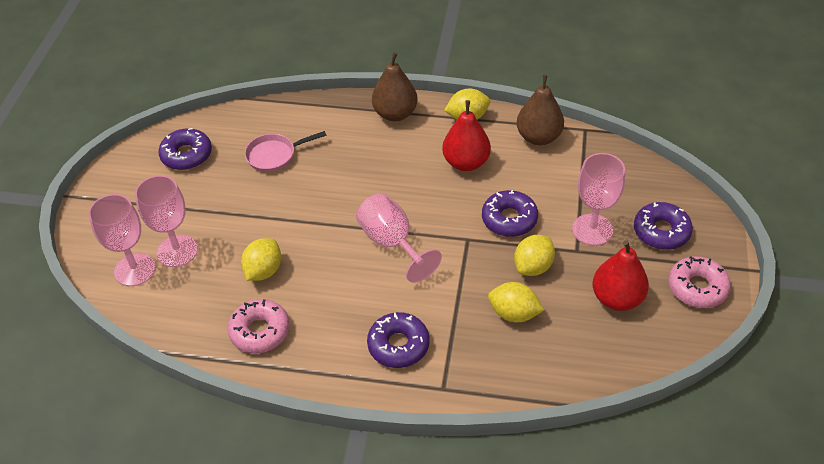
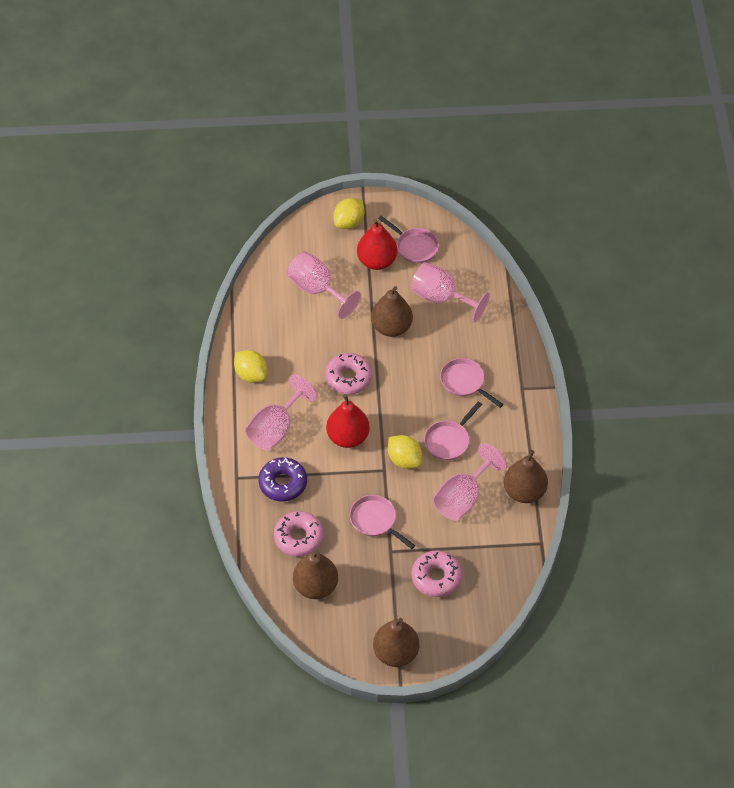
brown pear: [372,52,418,121] [516,75,564,145] = 2 -> [293,550,338,599] [371,286,413,337] [373,618,420,667] [504,450,548,503] = 4
pink donut: [228,299,290,353] [668,256,731,308] = 2 -> [274,511,324,557] [325,353,372,394] [412,551,462,597] = 3
pink pan: [245,131,326,172] = 1 -> [350,495,415,549] [378,216,439,263] [424,402,482,460] [440,358,503,408] = 4
purple donut: [158,128,212,170] [367,312,430,368] [482,190,538,237] [634,202,693,250] = 4 -> [258,457,307,501] = 1
yellow lemon: [241,238,281,281] [444,89,490,120] [488,282,544,323] [514,235,555,276] = 4 -> [234,350,267,383] [333,198,365,229] [388,435,422,469] = 3

